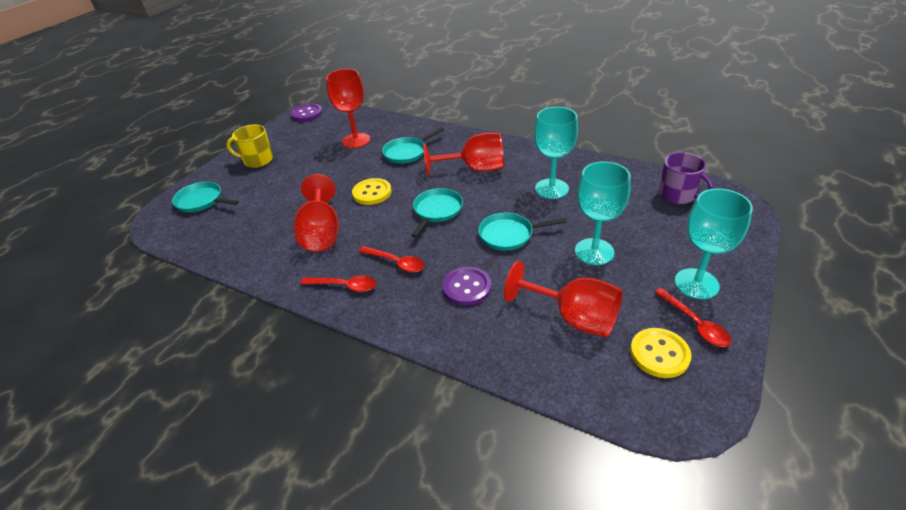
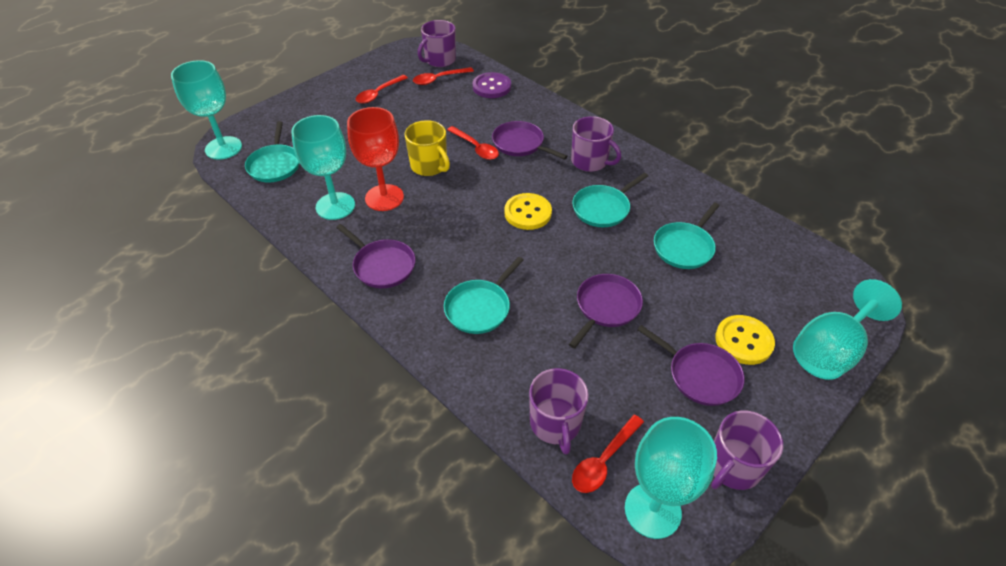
purple button: [291,103,323,122] [442,267,491,306] = 2 -> [473,72,511,98] = 1
purple mug: [659,152,713,204] = 1 -> [418,20,456,67] [529,368,589,455] [571,116,621,172] [711,410,783,490] = 4
purple pan: none = 0 -> [336,224,415,288] [492,121,568,160] [569,274,643,348] [637,325,745,406] = 4
red goblet: [294,174,339,252] [326,69,370,148] [423,133,504,176] [504,261,623,337] = 4 -> [347,107,404,211] = 1
red spoon: [300,276,376,292] [359,246,424,273] [654,288,731,347] = 3 -> [356,75,408,104] [413,67,474,85] [447,126,499,160] [572,415,644,493] = 4
turquoise goblet: [534,107,578,199] [575,161,631,265] [675,189,753,299] = 3 -> [171,60,242,160] [291,115,355,220] [625,417,717,539] [793,279,902,380] = 4

